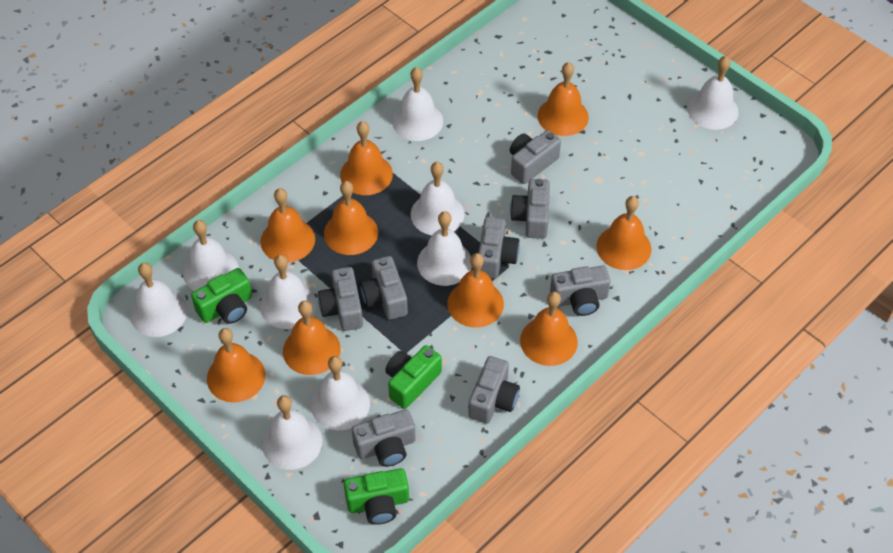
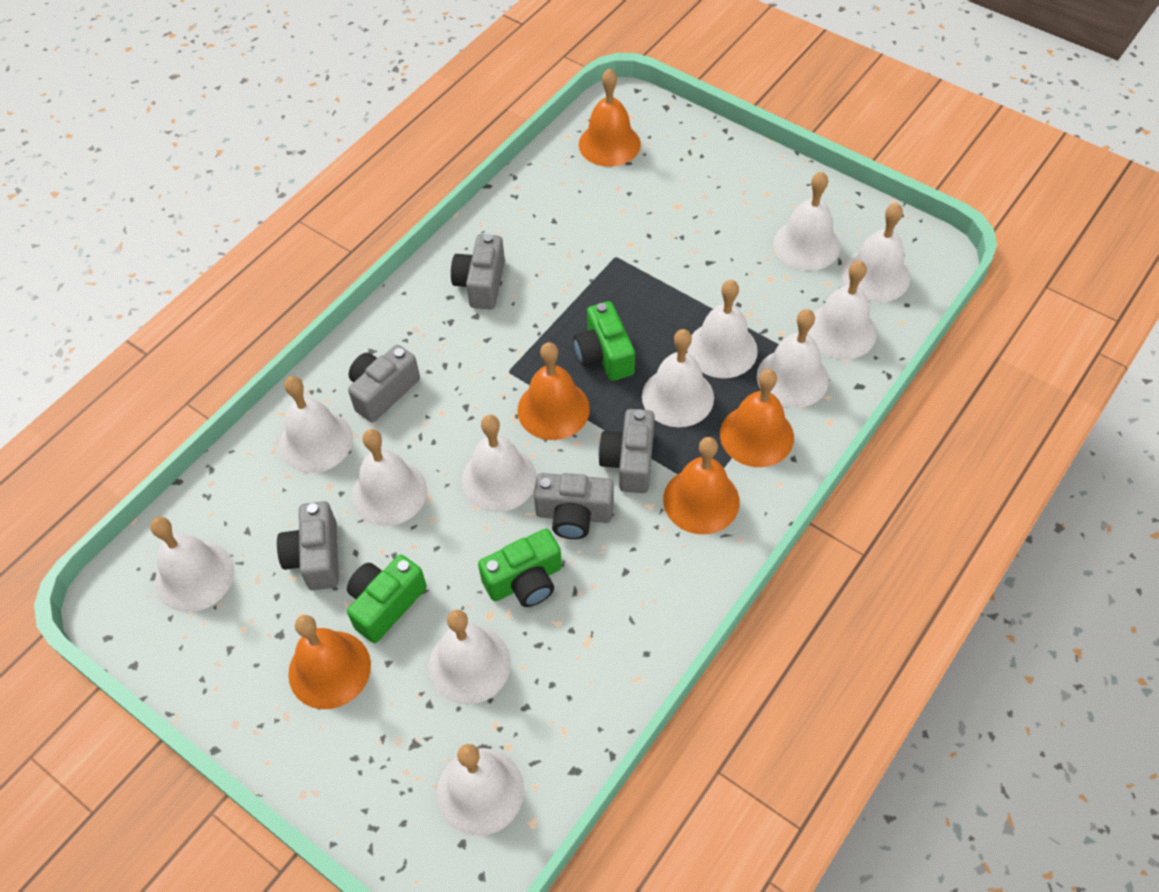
grey camera: [318,267,363,331] [352,409,416,467] [360,256,408,320] [468,356,520,424] [478,217,520,279] [510,130,561,184] [510,179,550,239] [550,266,611,316] = 8 -> [277,501,339,591] [348,345,420,423] [451,234,505,310] [534,473,614,539] [598,409,655,493] = 5
orange bell: [207,328,265,403] [261,188,315,263] [283,301,341,375] [324,181,378,255] [340,121,393,195] [448,253,504,328] [520,291,578,366] [537,62,589,136] [596,196,651,270] = 9 -> [288,615,371,709] [517,342,590,440] [579,68,641,167] [663,437,740,534] [720,369,794,467] = 5
white bell: [130,263,187,337] [183,220,239,291] [260,255,317,329] [262,395,322,470] [311,356,370,430] [392,67,443,141] [411,162,465,235] [417,211,472,286] [687,56,739,130] = 9 -> [150,517,234,612] [279,376,353,473] [352,429,427,526] [428,610,511,704] [437,744,524,836] [462,415,536,512] [642,329,714,427] [687,280,758,378] [757,309,829,408] [773,172,840,271] [807,260,877,359] [842,203,910,302] = 12

